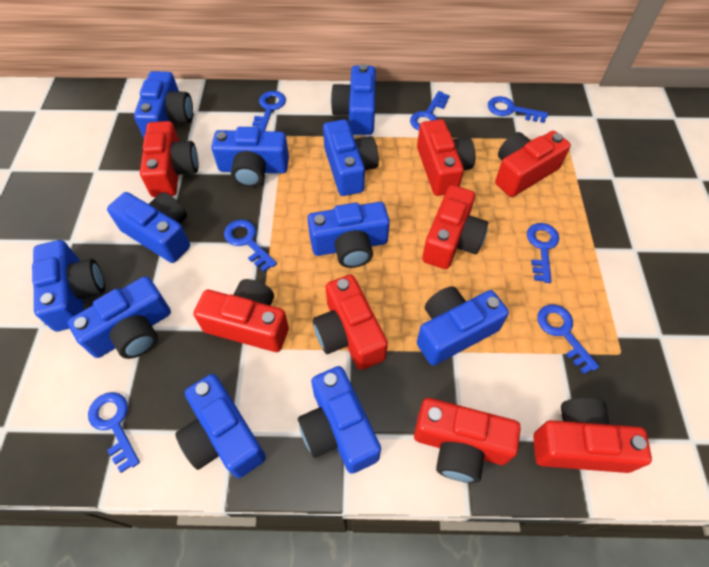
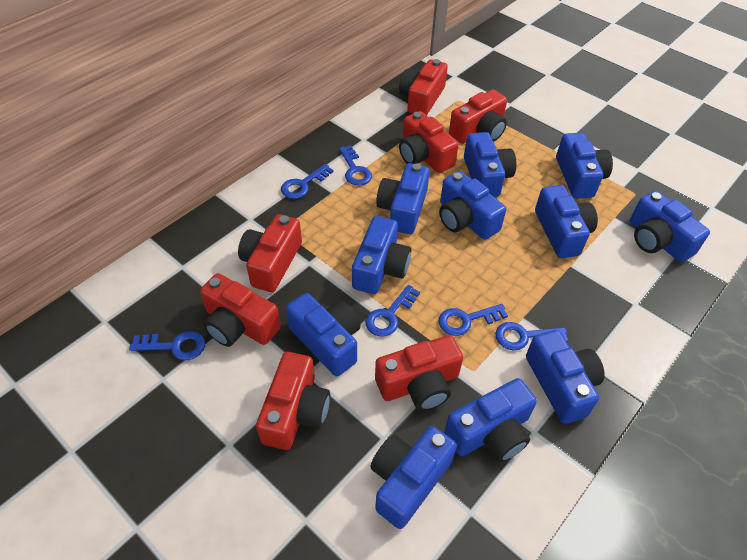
blue key: [88,392,140,473] [224,219,277,272] [252,91,286,131] [410,91,450,130] [488,96,548,123] [527,223,559,283] [537,305,599,374] = 7 -> [129,331,205,360] [281,164,334,199] [339,146,372,186] [365,285,420,337] [438,304,508,336] [496,322,568,350] = 6
red camera: [140,121,198,197] [194,279,289,352] [313,275,388,370] [414,398,521,483] [417,119,475,196] [422,185,488,269] [495,131,571,197] [533,398,652,473] = 8 -> [200,273,281,347] [238,214,302,292] [256,352,330,450] [375,335,463,411] [399,59,448,115] [399,111,459,173] [449,89,507,144] = 7

